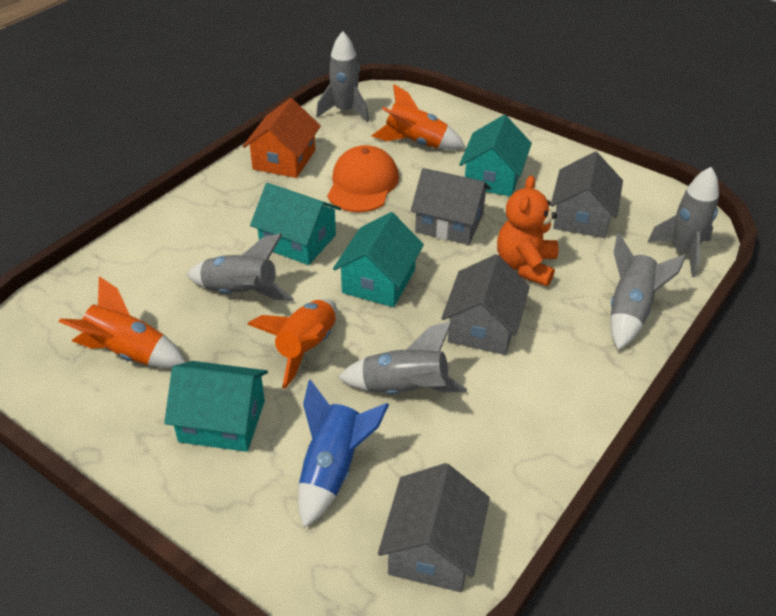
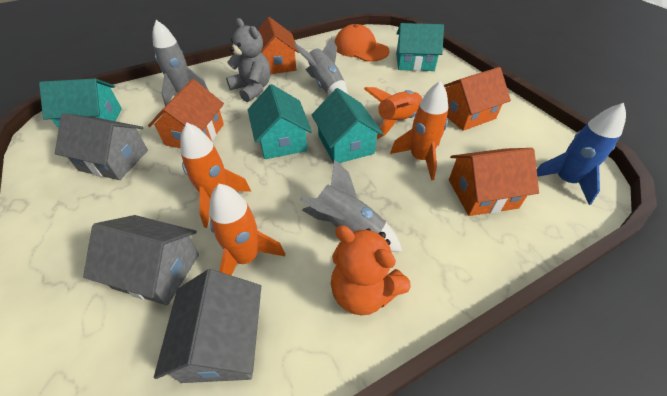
grey house: [378,463,490,592] [411,168,491,245] [441,254,530,355] [551,152,623,238] = 4 -> [55,113,148,180] [83,215,199,305] [154,269,261,383] = 3
grey rocket: [187,233,294,301] [316,31,369,122] [338,321,467,394] [610,233,686,350] [647,167,719,277] = 5 -> [153,20,209,106] [294,37,348,95] [300,159,402,252] = 3
grey teddy bear: none = 0 -> [226,18,271,102] = 1
orange house: [243,98,321,178] = 1 -> [148,79,224,148] [258,17,299,74] [444,67,511,131] [449,148,539,216] = 4
orange rocket: [59,276,186,368] [247,299,337,389] [371,84,465,150] = 3 -> [180,123,251,228] [209,184,285,276] [364,87,423,139] [390,81,448,181] = 4

